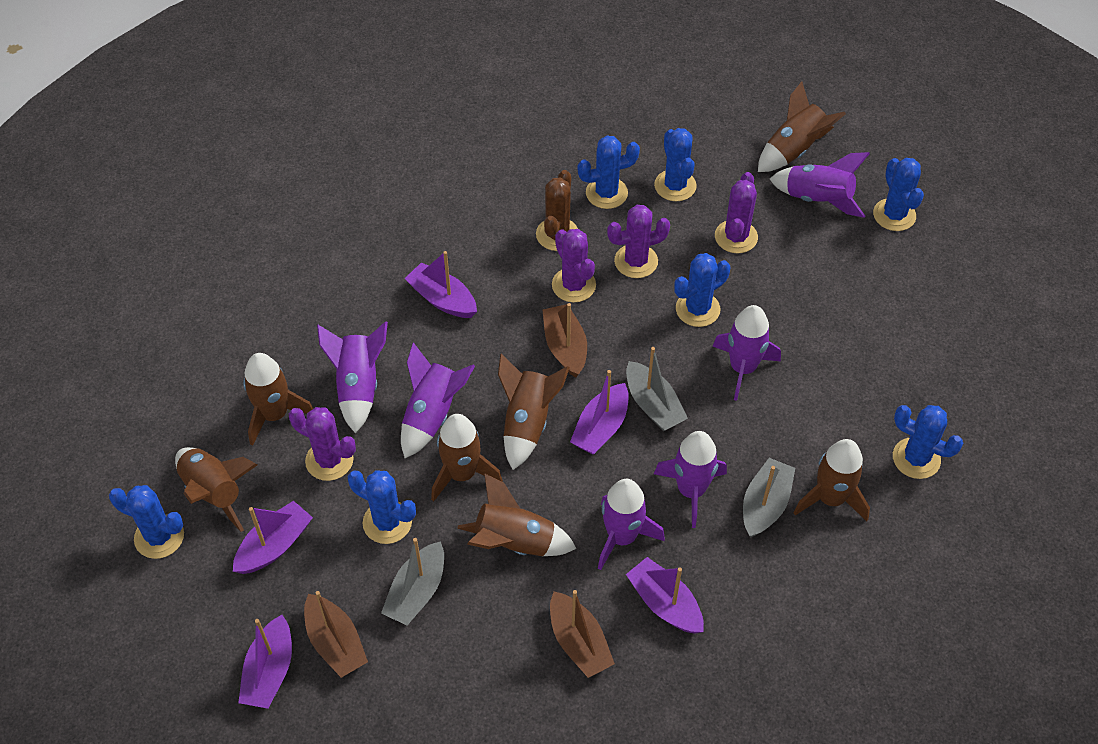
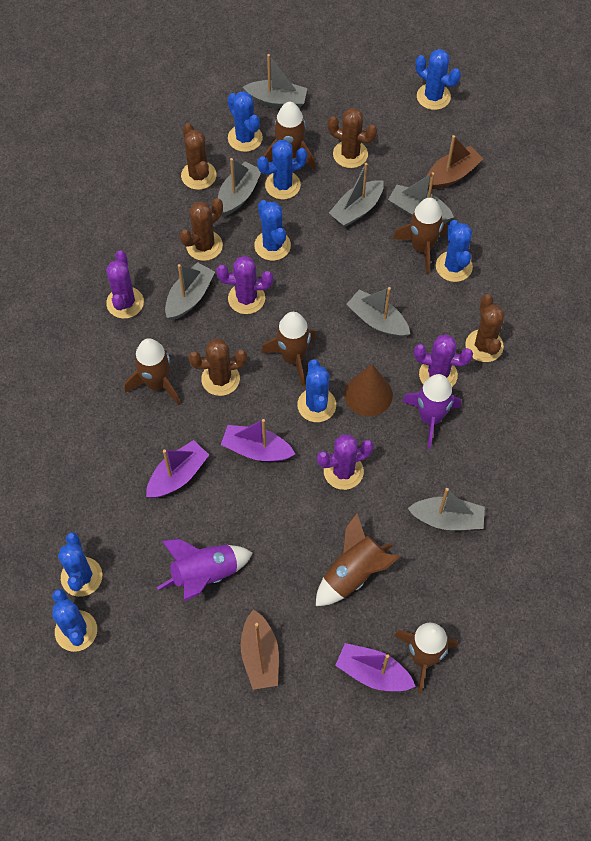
blue cactus: [109,485,184,559] [348,470,416,544] [578,136,640,209] [654,128,697,201] [674,253,730,327] [873,158,924,231] [893,405,963,479] = 7 -> [52,589,97,652] [58,532,102,597] [228,91,263,152] [254,200,291,261] [257,140,307,199] [297,359,336,422] [416,49,461,110] [436,220,473,282] = 8
brown boat: [304,591,368,678] [543,303,587,378] [550,590,615,678] = 3 -> [241,609,279,690] [427,135,483,189] = 2
brown cactus: [536,170,578,251] = 1 -> [180,198,223,261] [181,123,217,190] [189,338,247,396] [328,108,377,168] [465,294,505,362] = 5
brown cone: none = 0 -> [344,364,393,416] = 1
brown rocket: [175,447,257,532] [243,353,313,446] [431,414,503,502] [457,473,577,556] [498,354,570,470] [758,81,846,172] [794,439,870,521] = 7 -> [124,338,180,406] [261,312,316,386] [264,102,315,170] [316,513,400,606] [393,197,447,274] [394,623,458,694] = 6
grey boat: [381,538,444,625] [626,347,688,431] [743,458,795,538] = 3 -> [165,262,215,320] [218,158,261,217] [243,54,307,108] [329,163,384,227] [346,287,410,338] [388,172,454,223] [407,488,485,530] = 7
purple boat: [233,501,313,574] [238,615,292,709] [404,251,477,318] [570,370,629,455] [626,557,704,634] = 5 -> [146,440,209,498] [221,419,295,462] [335,643,416,691] = 3
purple rocket: [317,321,388,433] [401,342,475,458] [598,479,665,570] [654,431,727,528] [713,305,781,401] [770,152,870,218] = 6 -> [157,539,253,601] [402,374,461,449] = 2

